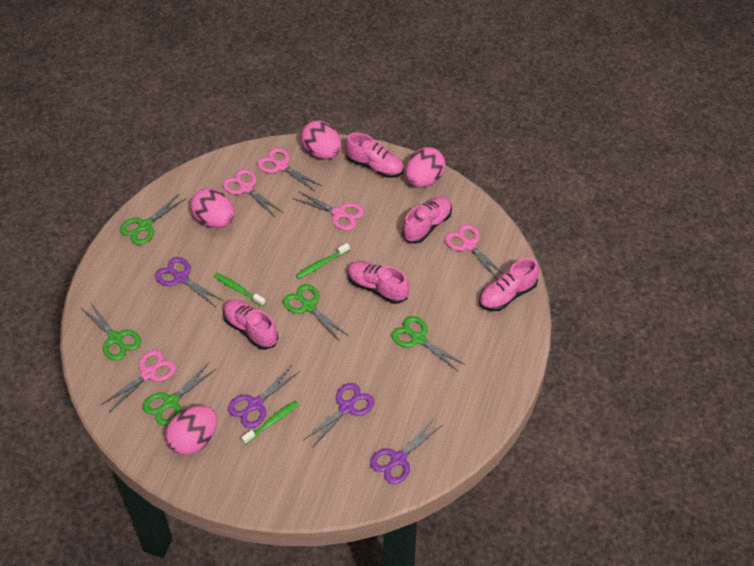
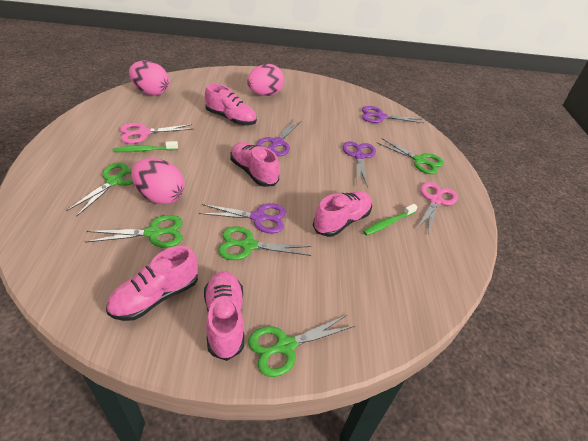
green toothbrush: [214,272,266,307] [241,400,299,445] [296,243,350,279] = 3 -> [114,141,178,152] [363,204,417,236] = 2
pink egg: [165,406,217,455] [190,188,235,228] [301,121,342,159] [406,147,445,187] = 4 -> [129,61,169,95] [131,158,185,204] [247,64,284,96] = 3
pink scissors: [101,350,176,412] [223,169,282,217] [257,148,322,191] [292,191,364,231] [445,224,504,279] = 5 -> [120,123,193,144] [417,182,458,234] = 2

